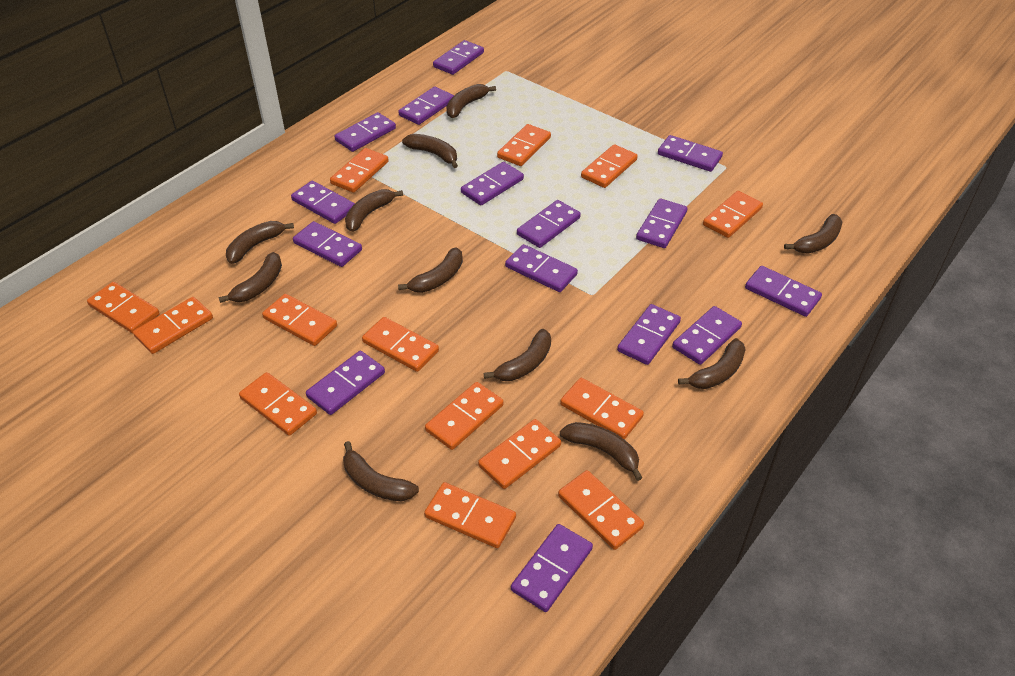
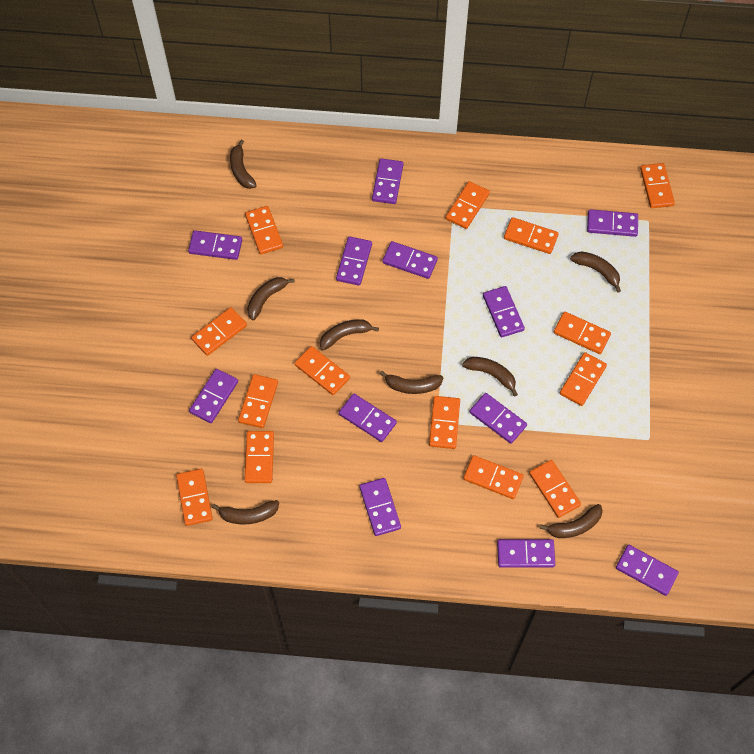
brown banana: [218,252,282,303] [226,221,294,264] [343,441,419,502] [345,189,403,232] [398,248,463,293] [402,134,458,168] [447,84,496,118] [484,329,551,381] [560,422,642,481] [678,338,746,389] [784,214,843,254] = 11 -> [212,500,279,525] [230,140,257,189] [247,277,295,320] [320,319,379,351] [380,371,443,394] [462,357,518,397] [540,504,603,538] [570,251,621,293] = 8
purple domino: [291,181,355,224] [293,221,362,267] [306,351,385,415] [334,112,396,152] [398,87,454,125] [433,40,484,75] [461,162,524,205] [505,244,578,292] [511,524,593,612] [517,200,581,248] [617,304,681,365] [636,198,688,248] [658,135,723,172] [672,306,742,365] [745,266,822,317] = 15 -> [188,230,242,260] [189,369,238,423] [336,236,372,286] [339,393,397,442] [359,478,401,536] [372,158,403,204] [382,241,438,279] [469,393,527,444] [483,286,525,337] [497,539,555,568] [587,209,638,237] [616,545,679,596] = 12

